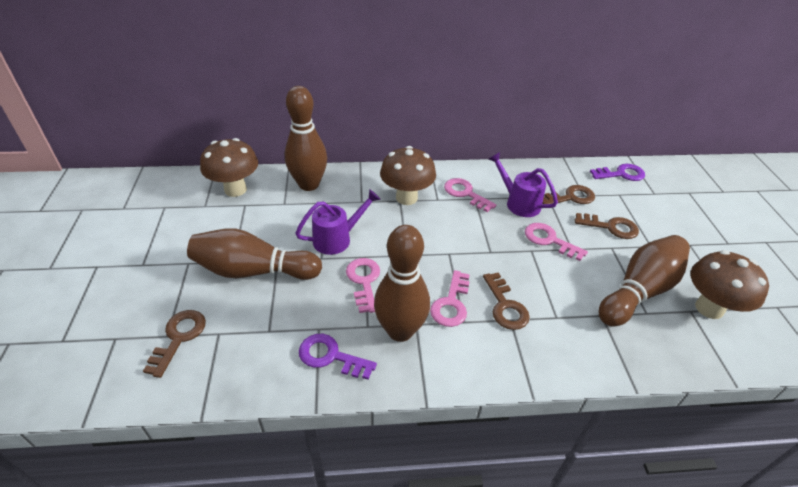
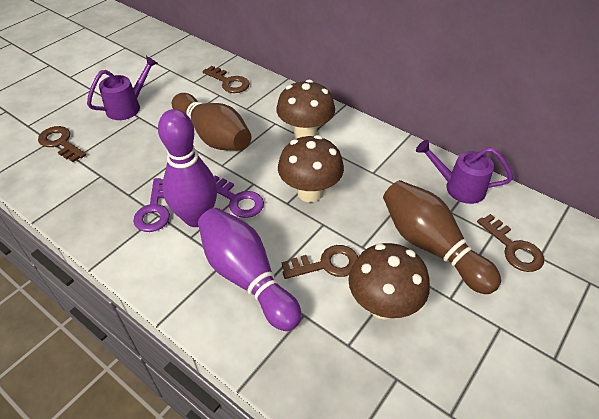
brown bowling pin: [187,228,322,280] [285,86,327,191] [374,225,430,342] [599,235,690,326] = 4 -> [172,93,252,151] [383,180,501,294] = 2
pink key: [346,258,380,313] [430,270,470,327] [444,178,497,212] [525,223,588,261] = 4 -> none = 0
purple bowling pin: none = 0 -> [158,109,217,227] [198,208,302,331] = 2

